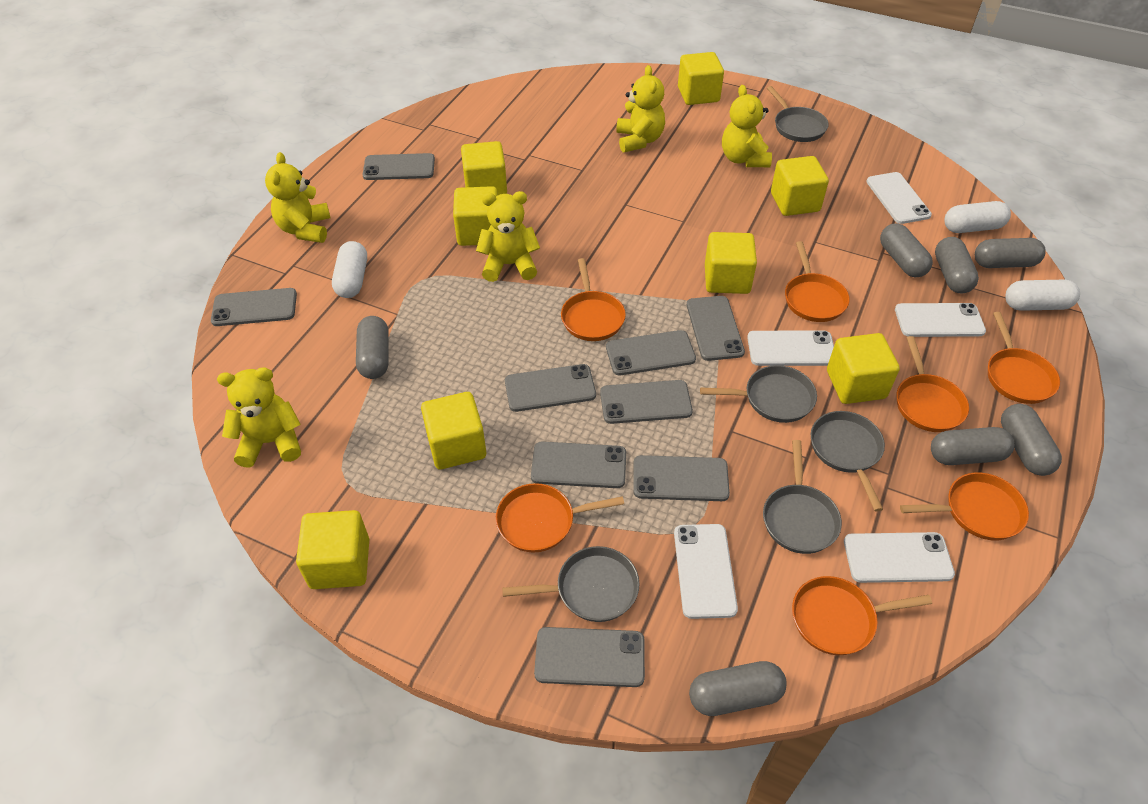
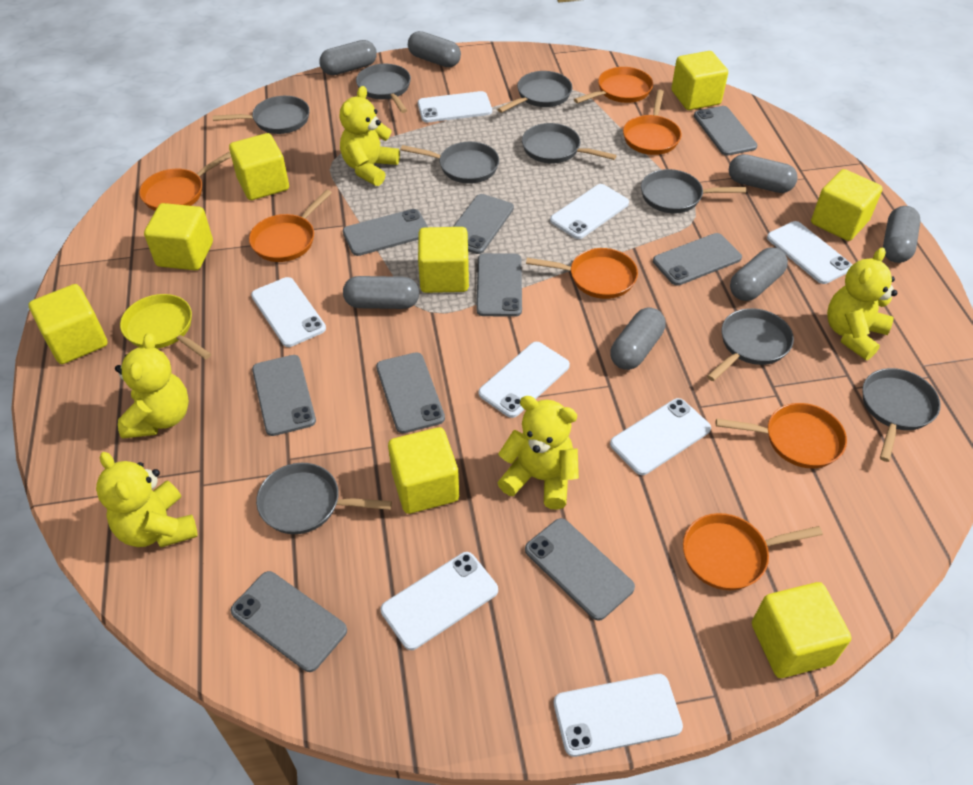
grey pan: [502,546,639,622] [700,365,817,423] [763,440,842,554] [767,86,829,142] [811,411,885,512] = 5 -> [212,96,310,134] [256,463,392,534] [356,64,411,113] [401,142,499,184] [497,71,572,113] [522,123,617,164] [641,169,746,213] [707,308,794,381] [862,368,941,462] = 9
white capsule: [332,241,367,298] [944,201,1011,233] [1005,280,1080,311] = 3 -> none = 0
white phone: [674,524,738,619] [747,331,834,366] [844,532,955,583] [866,172,932,224] [895,303,986,337] = 5 -> [251,277,326,347] [381,552,498,650] [418,91,492,123] [478,342,570,418] [550,184,629,239] [554,674,683,757] [610,398,711,475] [767,221,852,284] = 8
yellow pan: none = 0 -> [120,294,211,359] = 1

